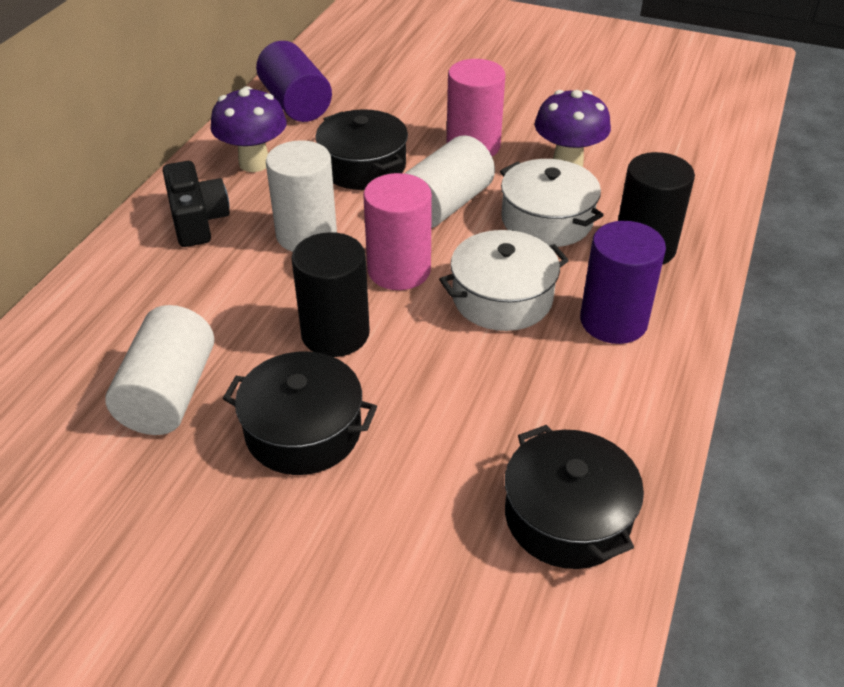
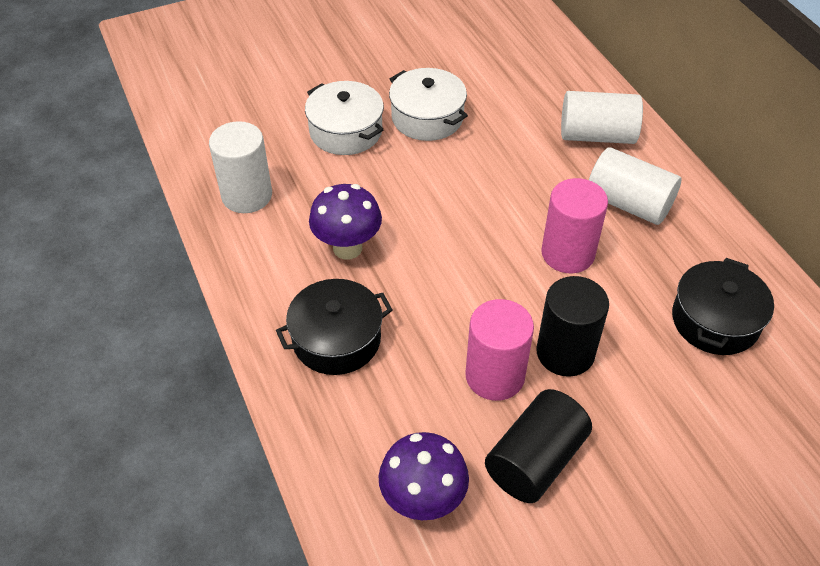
black camera: [163,161,230,247] = 1 -> none = 0
black pot: [223,351,377,475] [316,109,408,190] [505,425,644,569] = 3 -> [276,279,393,375] [672,258,774,355] = 2
purple cylinder: [256,41,332,122] [580,221,666,344] = 2 -> none = 0

